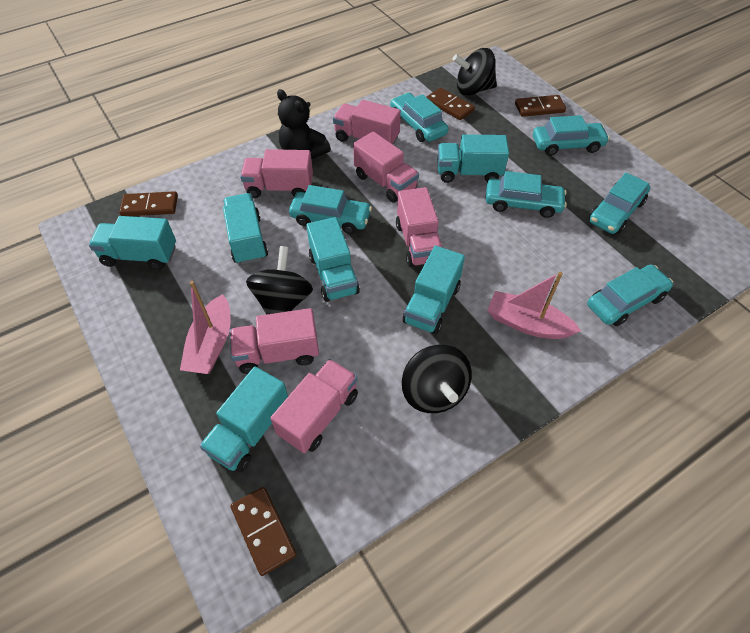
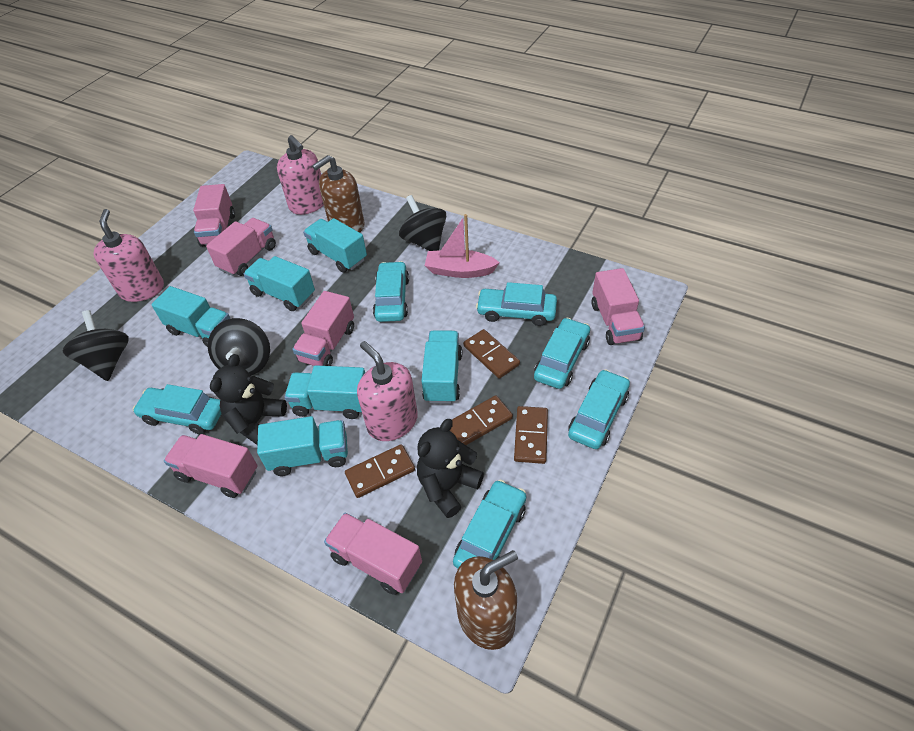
black teddy bear: [277,89,331,159] = 1 -> [210,354,287,445] [417,419,484,518] = 2
brown soap dispenser: none = 0 -> [312,155,365,233] [454,550,518,650] = 2
pink boat: [180,281,231,374] [487,272,581,339] = 2 -> [425,214,500,278] = 1
pink soap dispenser: none = 0 -> [94,209,164,302] [277,135,324,215] [357,341,418,441] = 3

